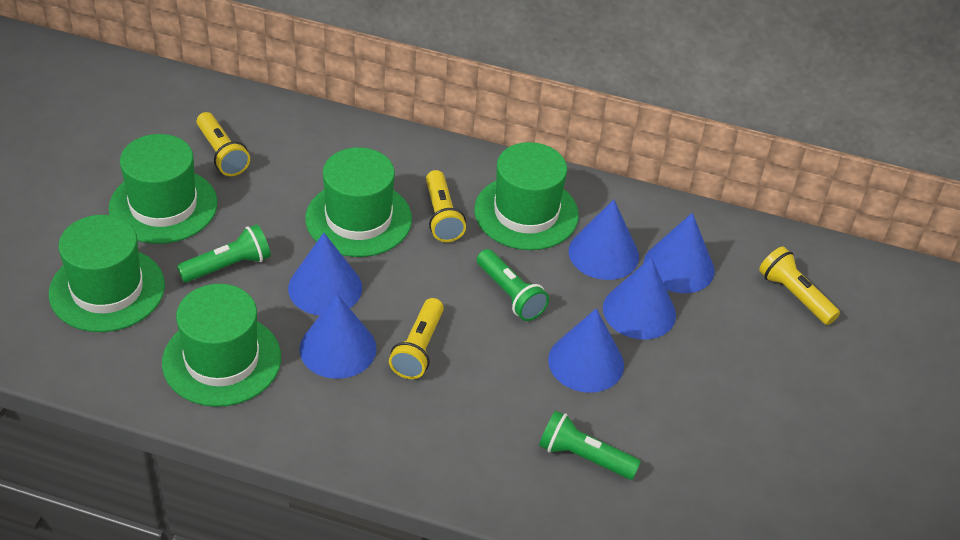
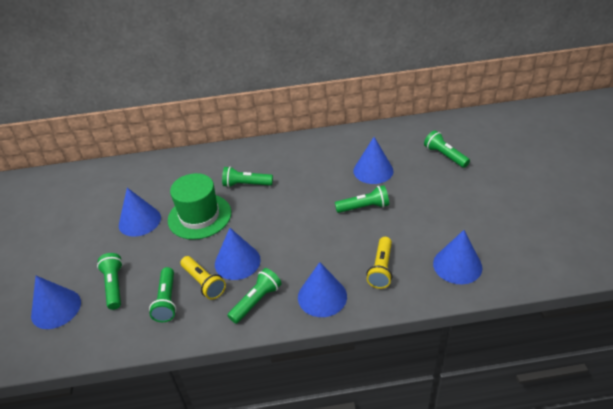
green flashlight: [177,224,271,282] [477,249,549,321] [539,410,641,480] = 3 -> [97,253,123,310] [149,267,176,322] [222,166,273,187] [227,268,282,324] [335,185,389,213] [424,130,470,168] = 6
green hat: [49,215,165,332] [109,134,218,244] [162,284,281,407] [305,147,412,257] [474,142,579,250] = 5 -> [168,173,231,240] = 1
yellow flashlight: [197,112,250,176] [389,298,444,379] [426,170,466,242] [759,247,840,325] = 4 -> [180,256,226,300] [367,237,392,289] = 2

